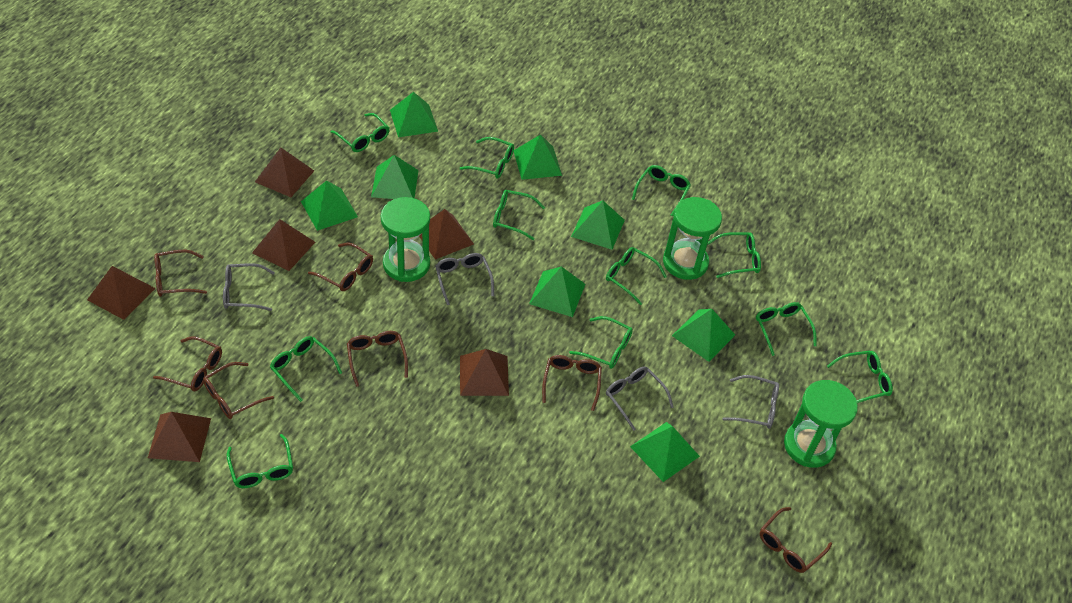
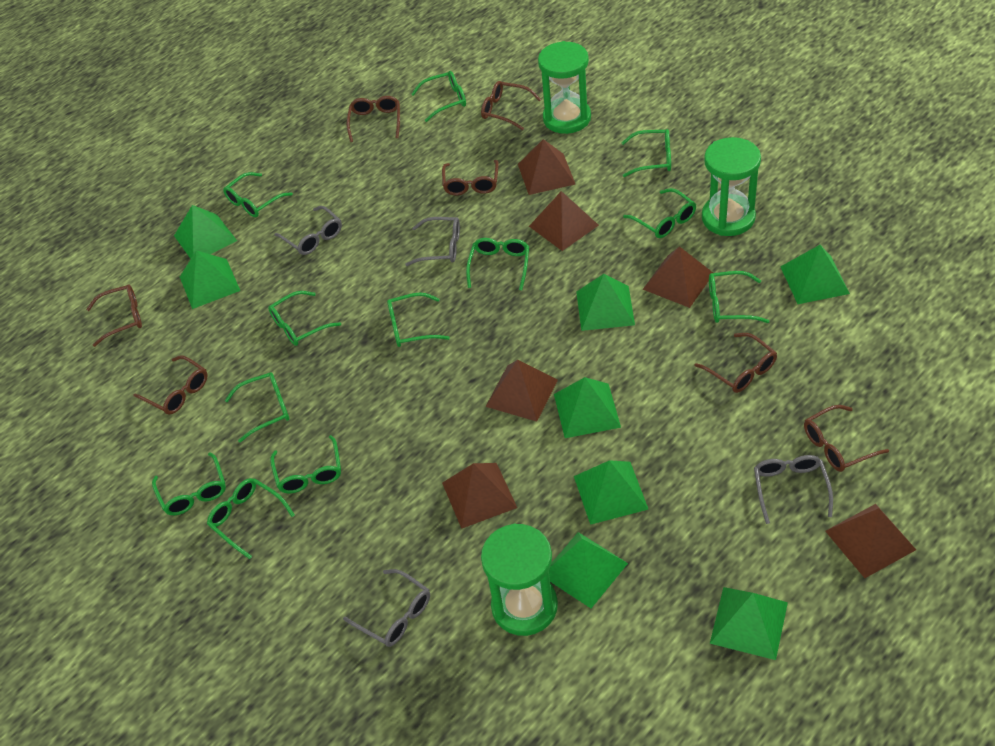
green glasses: [227,434,293,488] [270,336,342,402] [331,113,389,152] [460,137,514,179] [493,190,545,240] [569,316,633,369] [606,247,667,305] [632,165,691,217] [708,232,761,278] [756,302,817,356] [827,351,893,403] = 11 -> [152,452,226,515] [207,478,295,559] [223,172,293,217] [225,372,289,443] [268,291,341,346] [270,435,341,493] [387,292,450,347] [411,71,466,122] [466,238,529,290] [621,129,671,177] [623,188,696,238] [709,271,770,323] = 12

